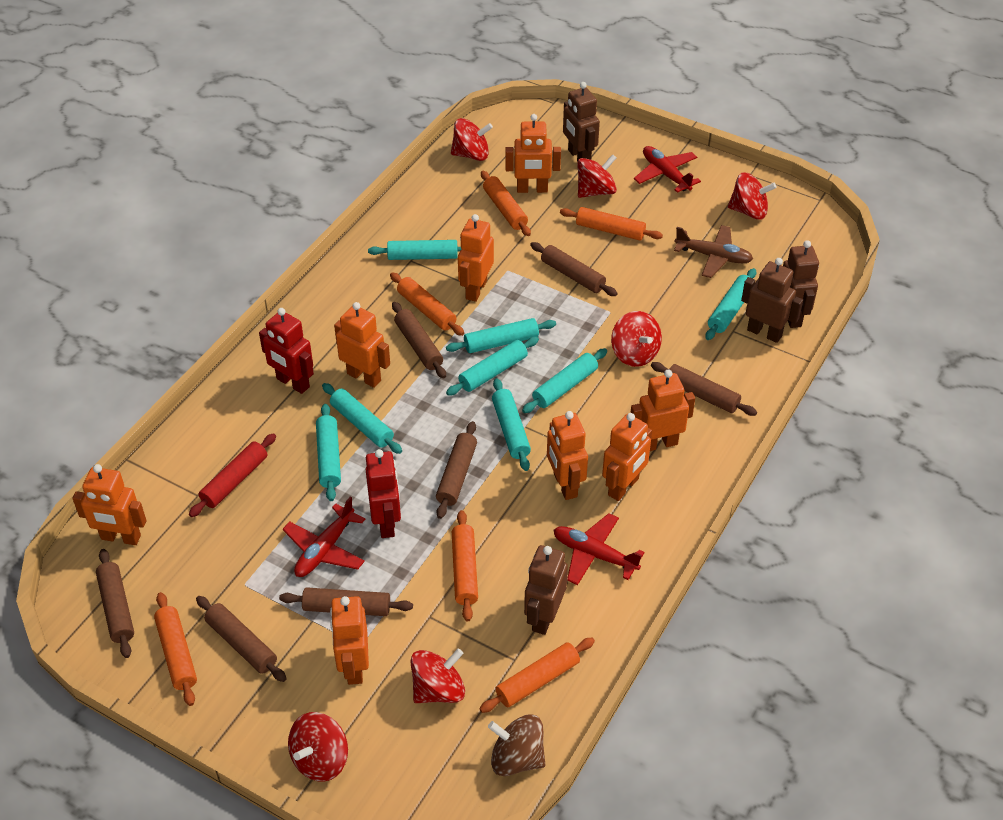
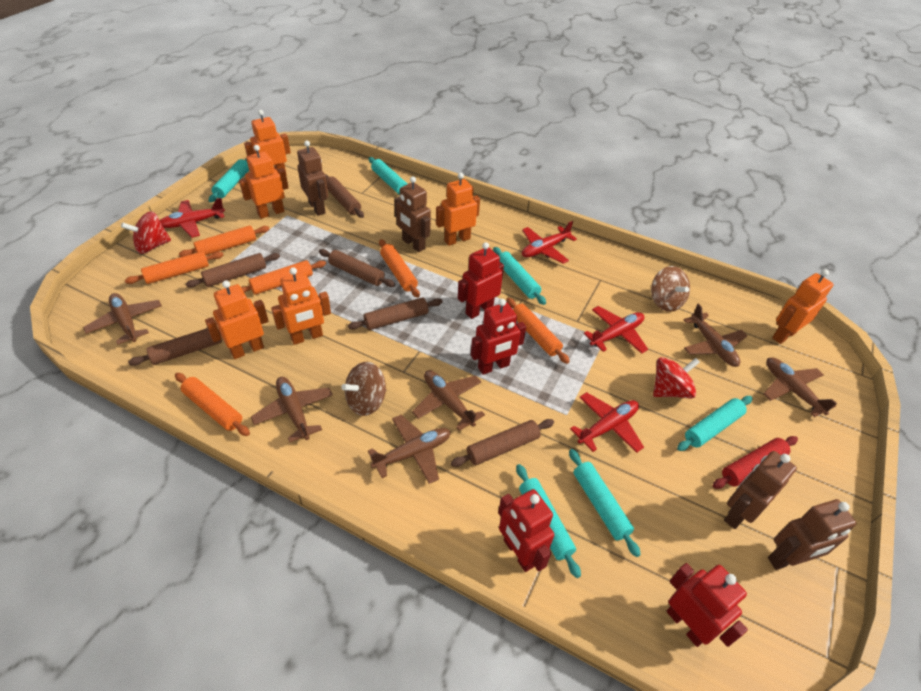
brown plane: [674,225,753,278] = 1 -> [83,293,162,345] [251,377,333,442] [368,415,451,484] [412,370,485,431] [683,303,747,367] [763,357,837,417] = 6
brown rolling pin: [96,549,134,658] [196,596,287,682] [279,587,413,616] [392,302,446,379] [436,421,477,519] [530,242,618,296] [651,362,757,416] = 7 -> [128,328,222,366] [186,253,280,287] [319,249,395,287] [325,174,364,218] [348,298,442,330] [451,419,554,467] = 6
brown spinning top: [488,714,545,776] = 1 -> [341,362,386,416] [651,266,690,312] = 2
orange robot: [72,464,146,545] [330,596,369,685] [334,302,390,388] [458,214,494,302] [505,114,561,193] [547,411,588,500] [602,413,652,501] [631,370,695,451] = 8 -> [205,280,269,359] [239,145,289,219] [244,110,291,172] [271,267,331,345] [436,173,480,246] [772,269,834,344] = 6
red plane: [283,497,365,577] [554,513,645,585] [634,146,701,193] = 3 -> [160,198,225,238] [522,221,577,264] [570,392,644,453] [583,306,648,354] = 4
red robot: [259,308,314,394] [365,449,401,538] = 2 -> [458,242,504,319] [471,299,526,375] [498,489,554,572] [666,563,748,647] = 4
red spinning top: [288,712,348,782] [411,648,465,703] [451,118,493,161] [577,154,617,198] [611,311,662,367] [728,172,776,220] = 6 -> [121,211,171,254] [653,357,700,398] = 2
turquoise rolling pin: [316,404,341,501] [322,383,402,454] [368,240,461,260] [446,318,556,353] [446,337,539,396] [492,378,531,471] [522,348,607,413] [705,268,756,340] = 8 -> [209,159,249,202] [368,157,407,195] [493,247,546,305] [516,464,581,578] [569,449,641,557] [677,396,753,451] = 6

